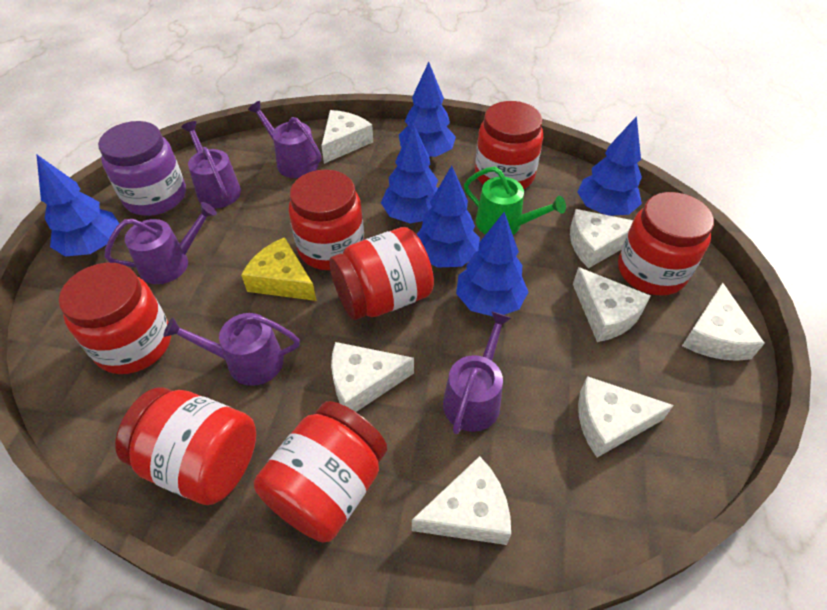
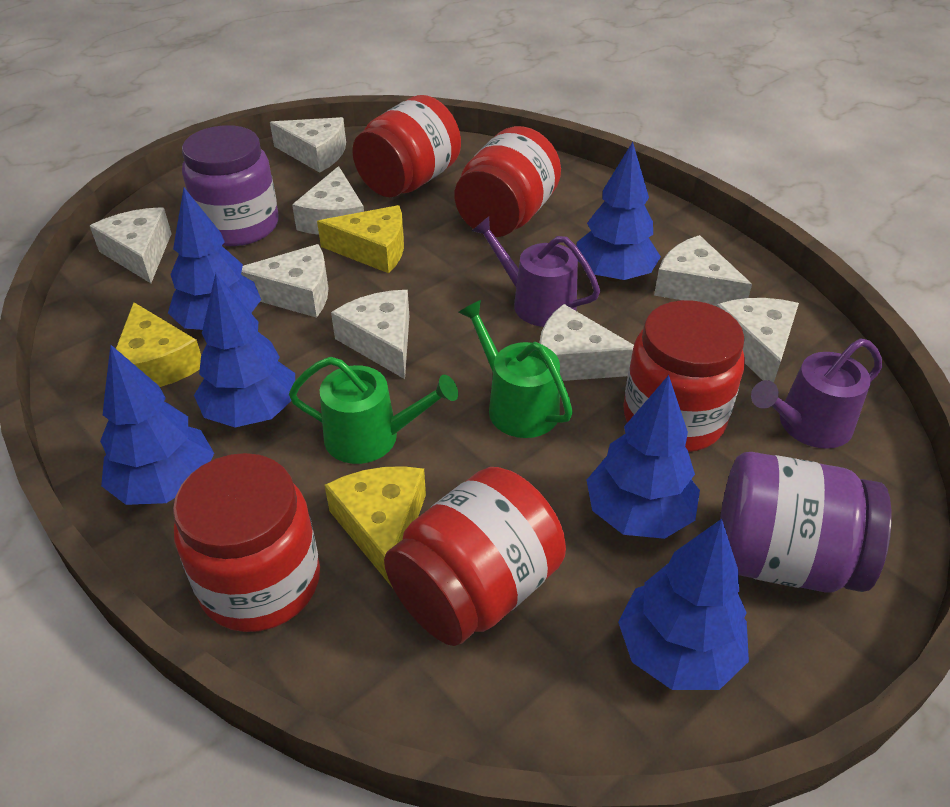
green watering can: [464,167,566,235] = 1 -> [289,357,458,464] [458,300,573,438] = 2
purple jar: [98,121,186,216] = 1 -> [182,125,279,246] [720,452,892,593] = 2
purple watering can: [105,202,217,284] [163,313,300,386] [181,121,241,208] [248,101,321,178] [443,311,511,434] = 5 -> [472,216,600,327] [751,338,882,449] = 2
red jar: [59,263,171,374] [115,388,256,505] [254,401,387,542] [289,170,364,270] [329,227,434,320] [475,101,543,189] [618,192,714,296] = 7 -> [173,453,320,632] [352,95,461,197] [384,467,566,646] [455,126,561,237] [623,300,745,452] = 5
white cheese: [321,110,373,164] [331,342,414,412] [412,456,511,545] [570,209,633,268] [573,267,651,342] [578,376,674,457] [682,283,765,361] = 7 -> [90,207,172,283] [241,244,329,318] [270,117,346,173] [292,166,364,235] [331,290,409,379] [540,304,634,381] [654,235,752,306] [717,298,799,383] = 8
yellow cheese: [241,237,317,301] = 1 -> [116,302,201,387] [317,205,404,273] [325,466,426,588] = 3

